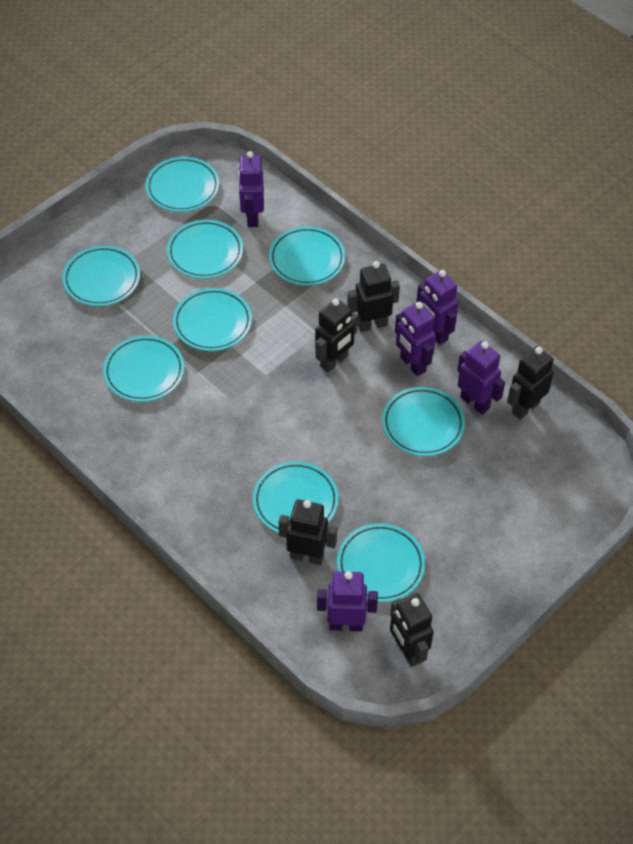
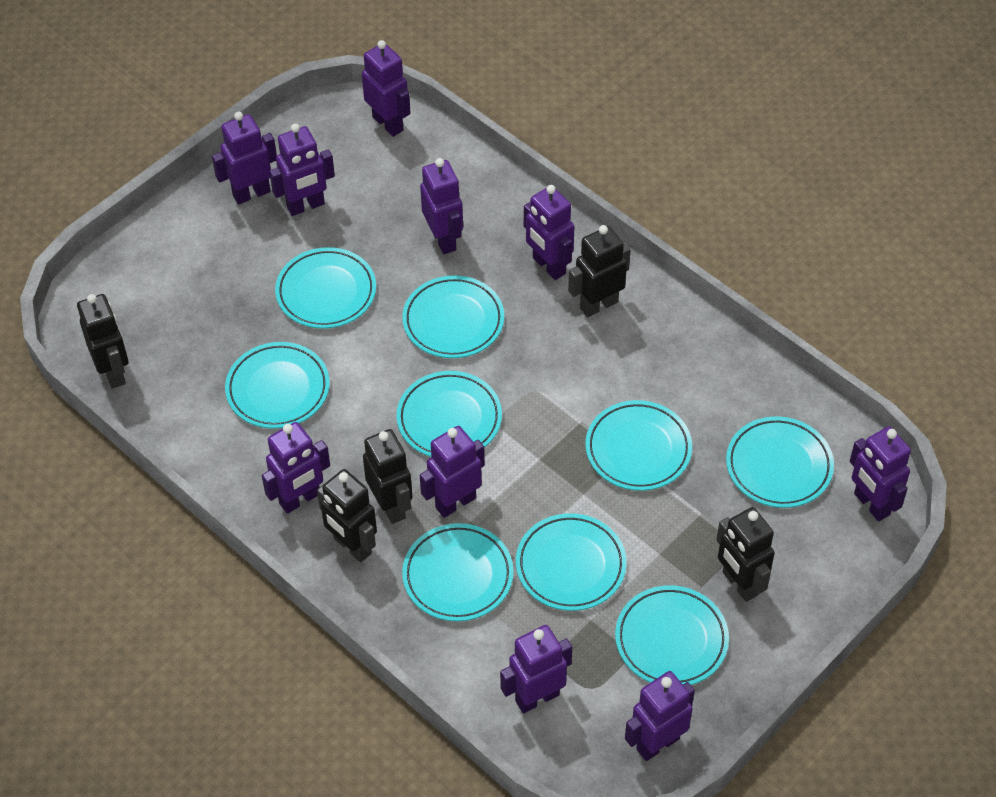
purple robot: [238,151,264,227] [317,571,378,631] [395,302,436,376] [417,270,459,345] [457,341,505,415] = 5 -> [212,112,277,205] [262,422,330,514] [269,124,335,216] [362,40,411,137] [420,158,463,254] [420,426,485,518] [500,625,572,713] [524,185,574,280] [625,671,695,761] [850,426,911,521] = 10

